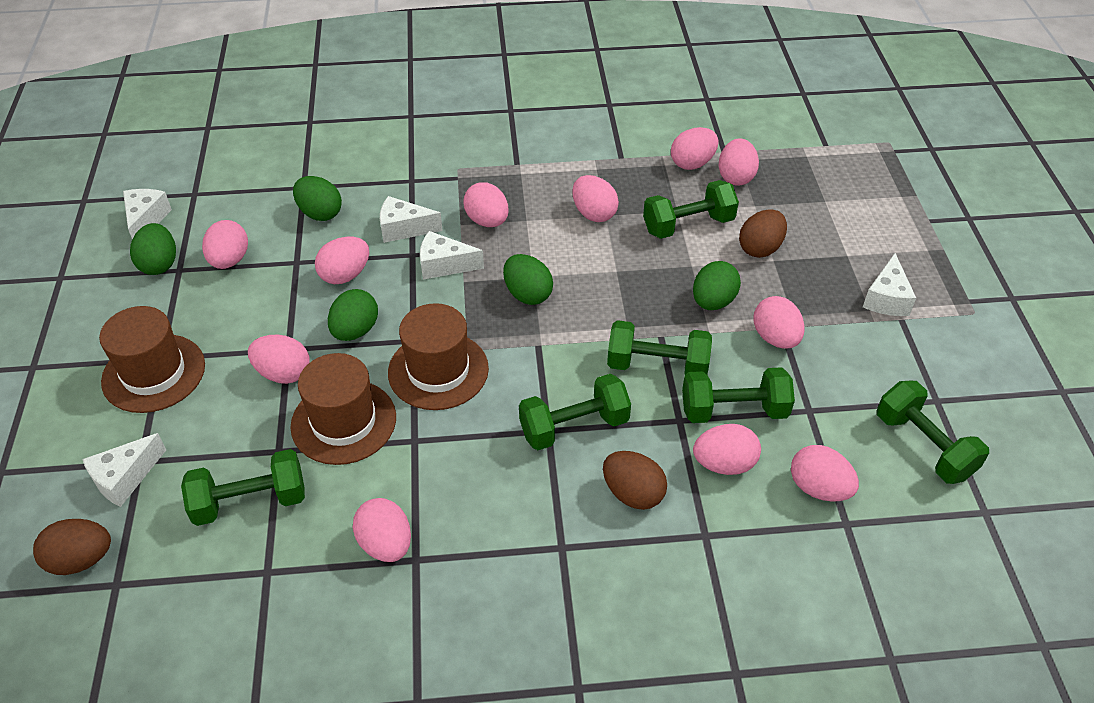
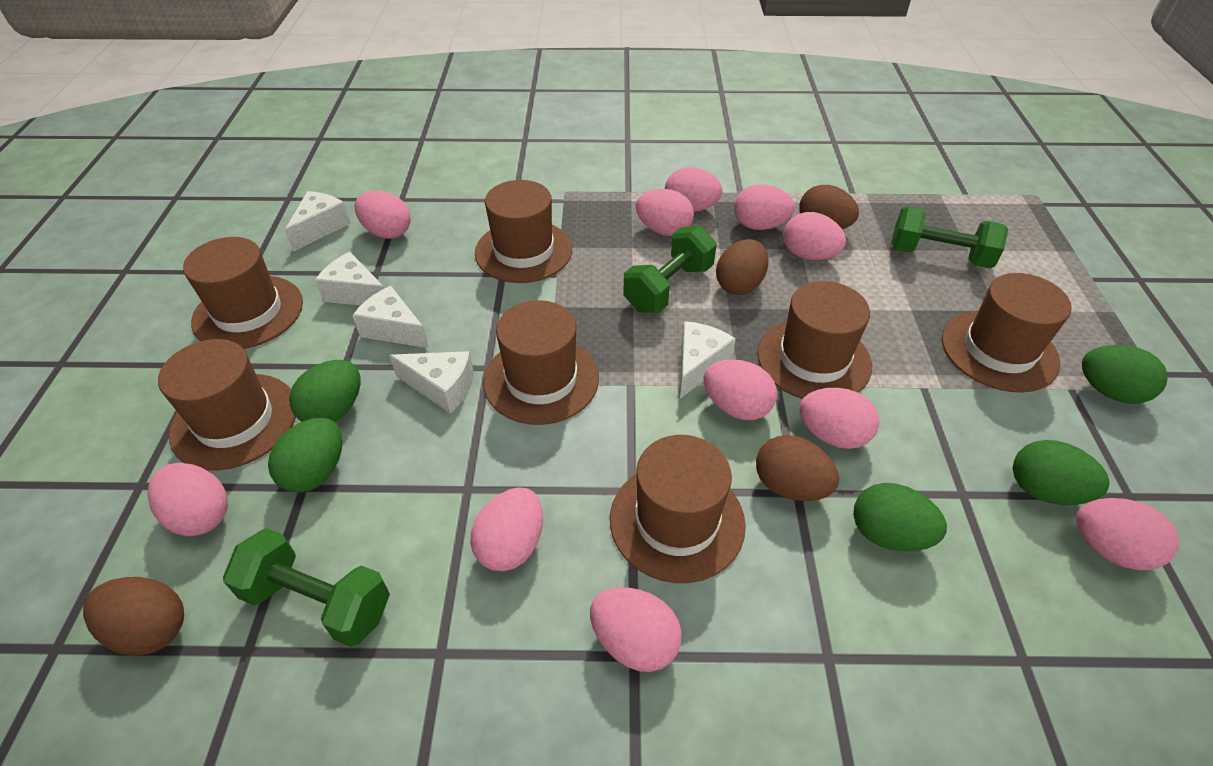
brown egg: [33,519,111,575] [603,451,667,510] [739,209,787,258] = 3 -> [83,577,184,656] [716,239,769,295] [756,435,839,501] [799,185,859,229] = 4
brown hat: [99,306,205,413] [290,353,396,465] [388,303,489,410] = 3 -> [158,339,296,470] [183,237,303,349] [475,180,572,283] [483,300,599,425] [610,435,746,583] [757,281,872,399] [942,273,1072,392] = 7
green dumbbell: [181,449,305,526] [519,374,631,450] [607,320,712,375] [643,180,739,239] [682,367,795,423] [877,381,989,484] = 6 -> [223,528,390,647] [623,225,717,313] [891,206,1008,269] = 3

